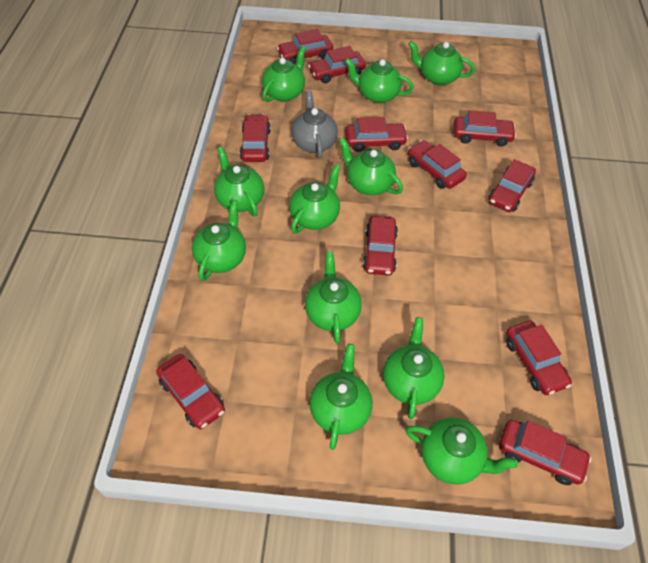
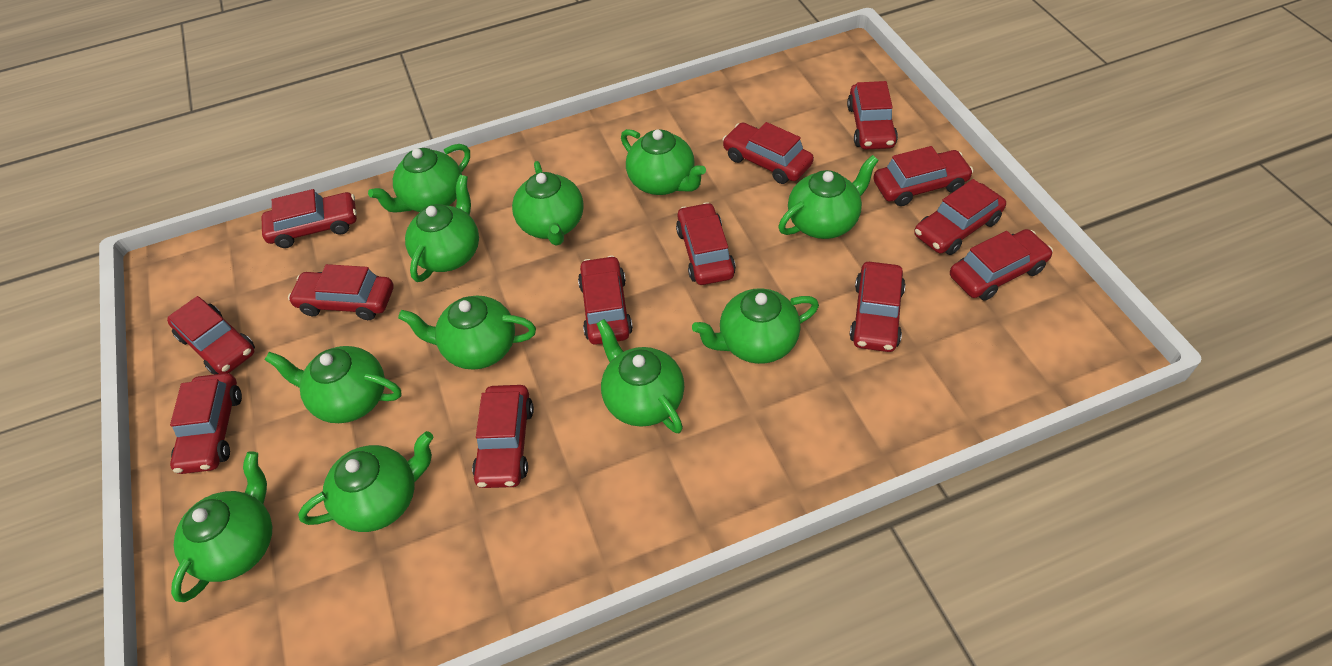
grey teapot: [291,90,338,158] = 1 -> none = 0
red car: [156,354,225,429] [240,114,271,162] [277,29,333,64] [308,46,366,84] [345,117,408,152] [363,216,398,276] [408,140,467,189] [454,110,516,146] [488,159,536,212] [499,420,592,485] [506,321,572,395] = 11 -> [167,296,255,374] [170,373,242,474] [262,189,357,248] [288,264,394,320] [472,385,534,488] [578,256,633,345] [676,202,736,285] [722,122,814,184] [847,81,898,149] [849,262,905,352] [873,146,973,206] [914,179,1006,255] [950,229,1053,301] = 13

